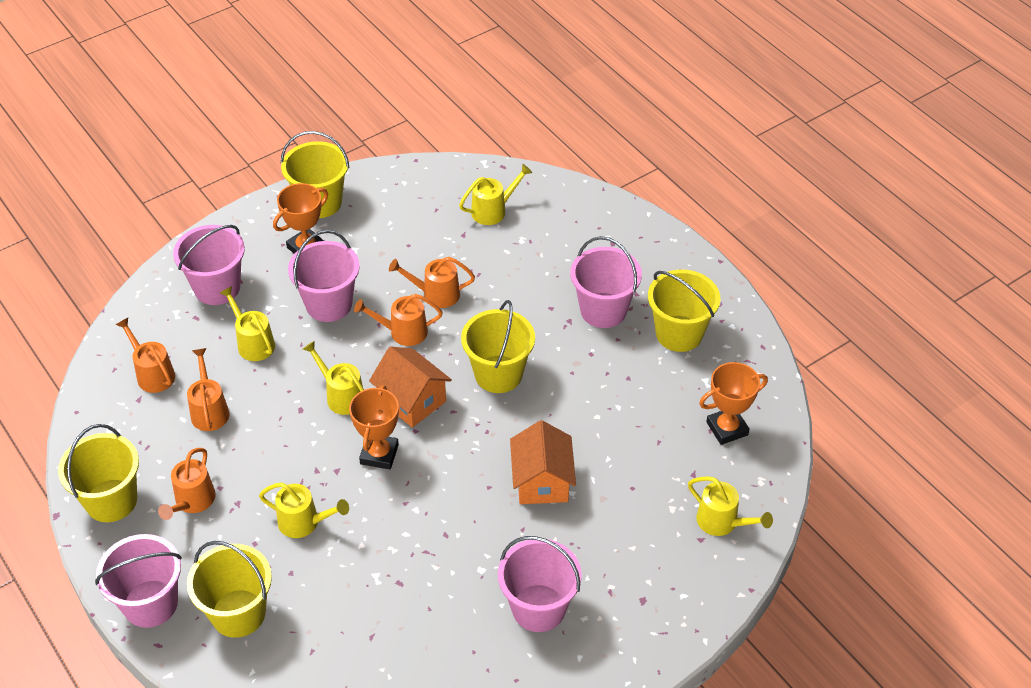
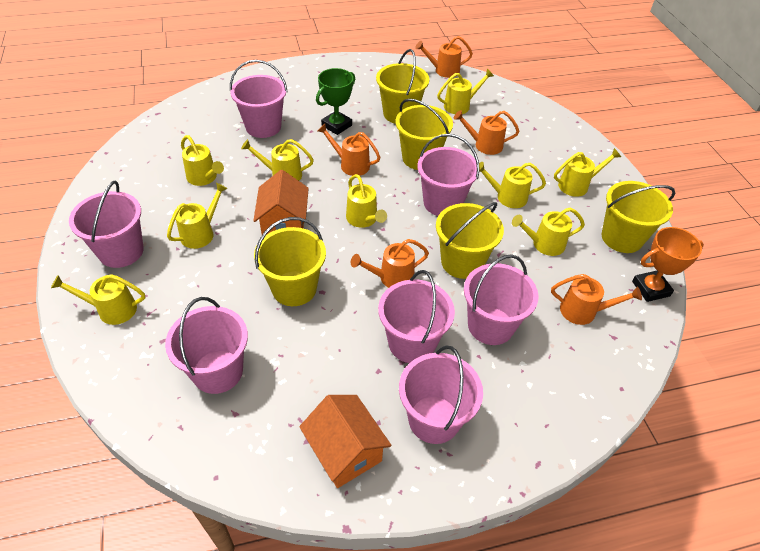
green trophy: none = 0 -> [316,68,355,135] = 1
orange trophy: [273,183,328,254] [349,385,399,469] [699,362,768,445] = 3 -> [632,227,704,302] = 1
pink bucket: [95,534,182,628] [173,225,245,305] [288,230,360,322] [498,536,582,632] [570,236,642,328] = 5 -> [69,181,144,268] [165,297,248,394] [230,60,288,138] [378,270,455,363] [399,346,483,444] [417,134,480,216] [464,254,539,345] = 7
yellow watering can: [220,286,275,361] [259,483,349,538] [303,341,364,415] [459,164,532,225] [688,476,773,536] = 5 -> [51,274,145,325] [167,182,228,249] [181,135,224,186] [241,139,314,181] [346,174,387,228] [437,69,494,114] [479,162,546,208] [512,208,585,256] [554,148,621,197] = 9

